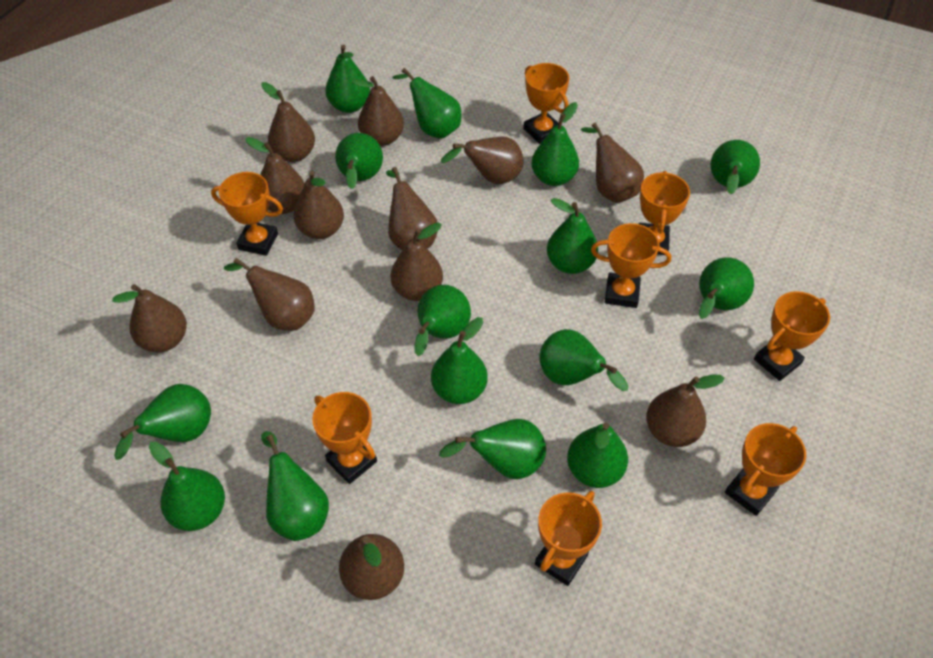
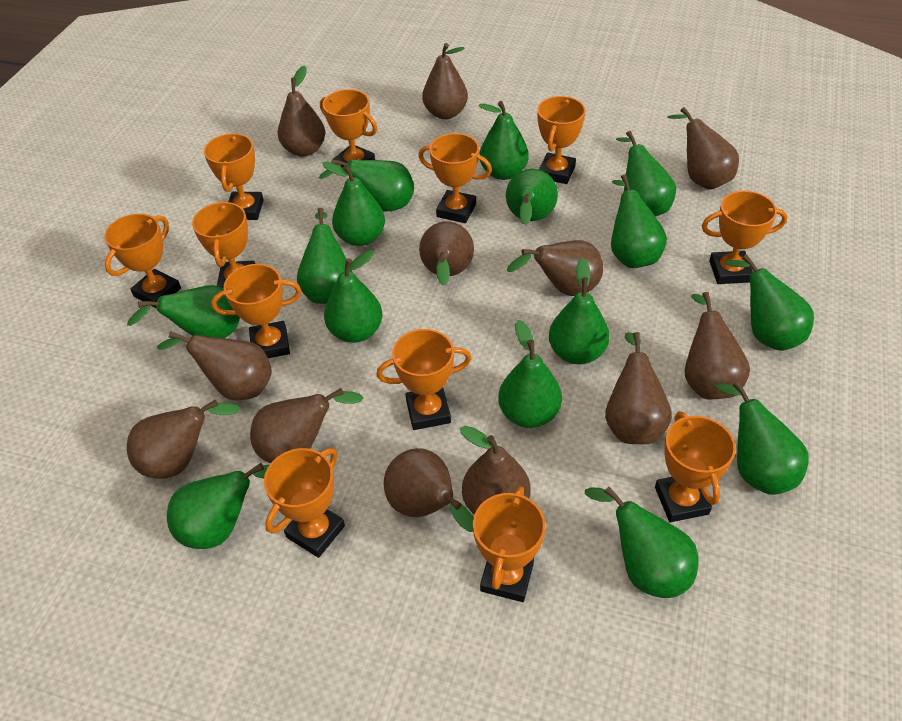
orange trophy: [211,172,283,256] [312,392,377,484] [523,63,569,144] [535,491,602,586] [591,223,671,308] [639,171,690,255] [725,423,806,516] [754,291,830,381] = 8 -> [105,214,181,308] [192,201,255,288] [204,133,264,220] [211,264,301,358] [264,448,345,558] [320,89,377,168] [377,329,472,430] [418,133,492,223] [473,486,546,602] [537,96,585,184] [655,411,736,522] [702,191,787,284] = 12

